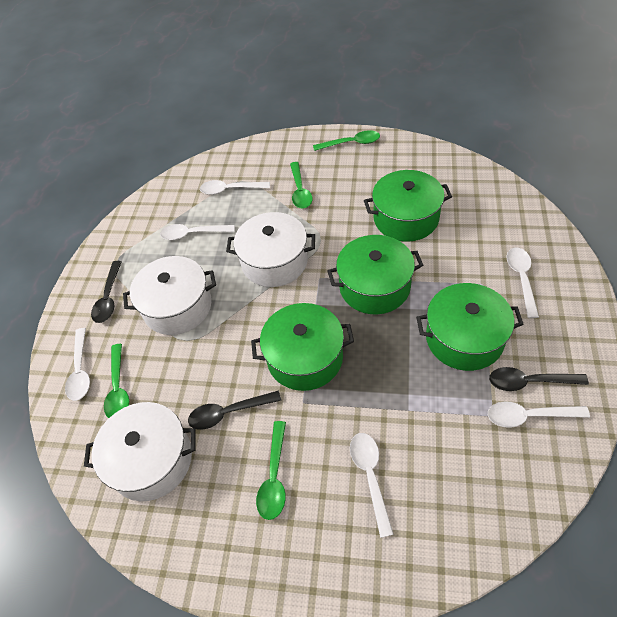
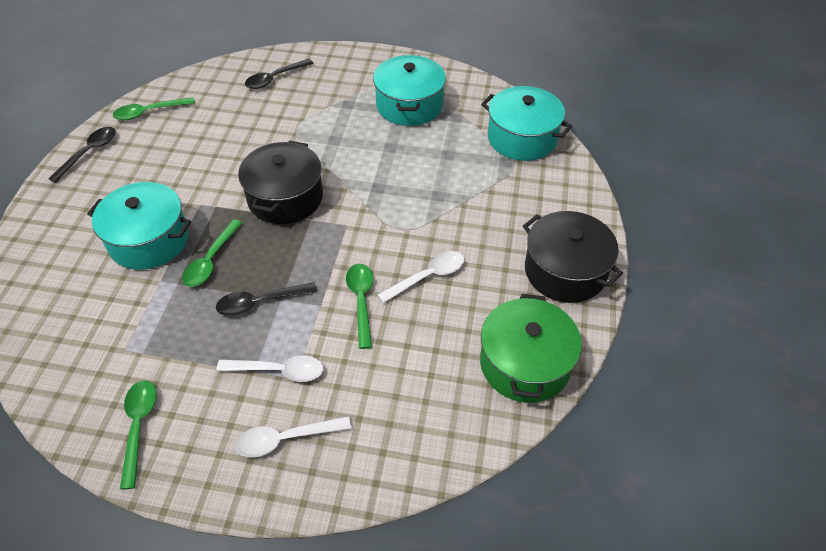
black pot: none = 0 -> [238,141,323,224] [523,211,623,303] = 2
green pot: [251,303,354,391] [327,235,423,314] [364,170,452,242] [416,283,524,371] = 4 -> [480,294,582,403] = 1
turquoise pot: none = 0 -> [87,182,191,270] [373,55,446,126] [481,86,572,161] = 3
white pot: [84,402,196,501] [123,256,216,335] [226,212,315,287] = 3 -> none = 0
white spoon: [65,328,90,401] [160,224,235,240] [200,180,270,195] [350,433,394,538] [488,401,590,428] [506,247,539,318] = 6 -> [216,355,324,382] [235,416,351,458] [378,251,464,303] = 3

